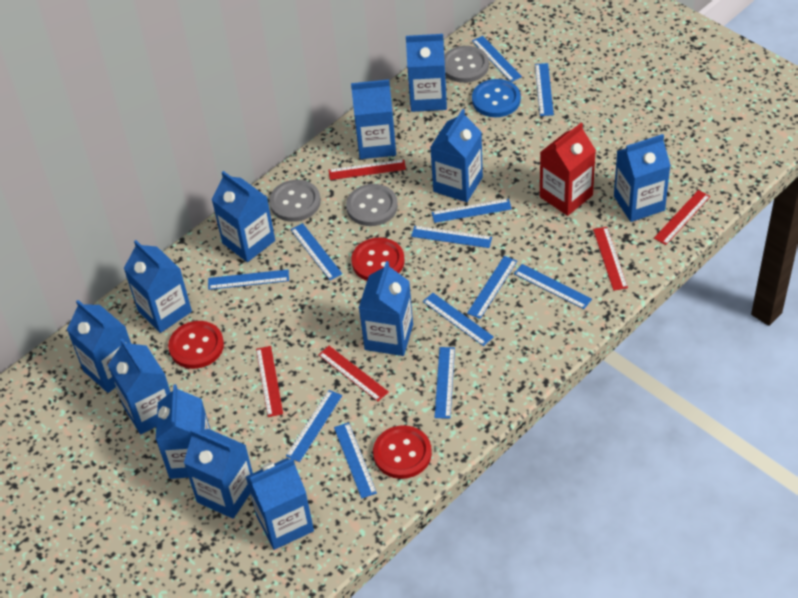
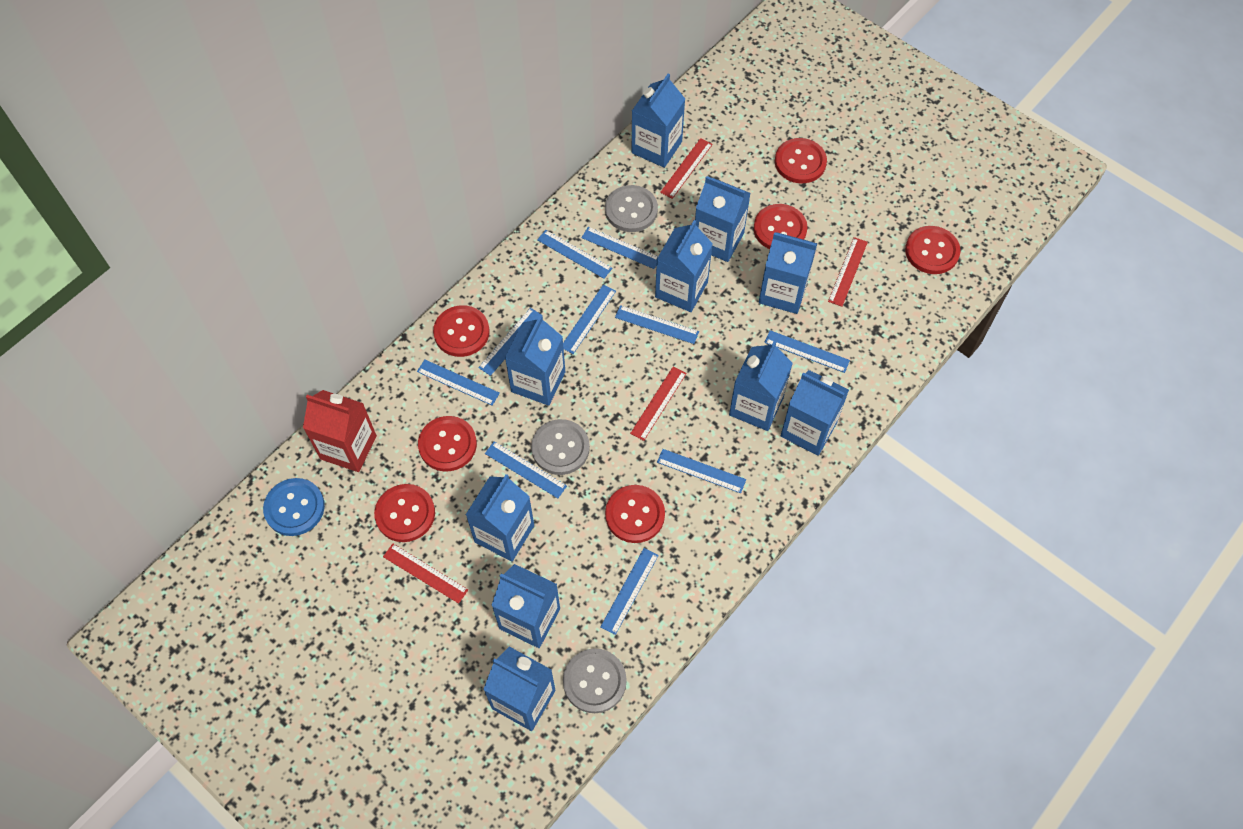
blue carton: [67,300,131,393] [108,338,171,434] [123,240,192,333] [156,384,210,479] [184,429,253,519] [212,171,275,262] [246,458,314,550] [351,79,396,159] [359,261,413,356] [406,34,447,112] [430,109,483,202] [614,134,671,222] = 12 -> [466,474,534,562] [483,646,556,731] [491,564,560,648] [505,315,565,406] [632,74,685,168] [655,220,713,312] [695,176,751,262] [729,341,793,431] [759,232,818,314] [781,370,849,456] = 10
blue ruler: [208,269,289,290] [286,390,342,462] [291,223,342,280] [334,422,377,498] [411,226,492,248] [423,293,494,346] [432,199,512,223] [434,347,455,419] [467,256,517,319] [472,36,522,82] [514,264,592,309] [535,63,554,116] = 12 -> [417,359,500,405] [478,308,543,376] [485,441,567,498] [537,230,613,279] [563,285,616,354] [581,227,658,269] [601,548,659,635] [615,305,699,344] [657,449,746,493] [764,330,850,373] = 10
red button: [168,321,224,369] [351,238,404,281] [373,425,432,479] = 3 -> [374,484,435,542] [418,416,477,472] [433,305,490,357] [605,485,665,543] [754,204,808,249] [775,138,827,183] [905,226,961,274] = 7
red ruler: [256,346,283,417] [318,346,389,402] [329,159,406,180] [593,227,628,291] [654,190,710,245] = 5 -> [383,544,468,604] [630,367,687,441] [660,138,713,199] [828,237,868,307] = 4

